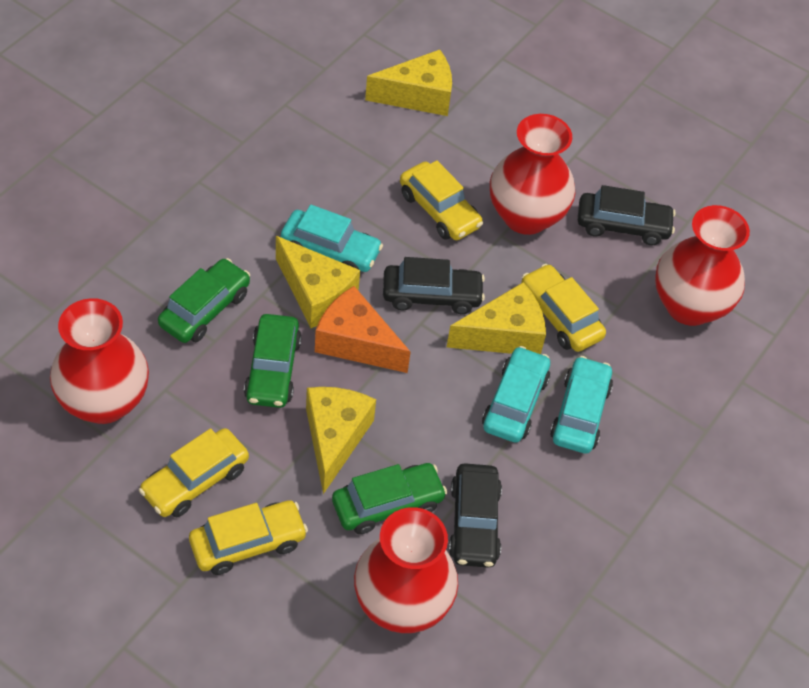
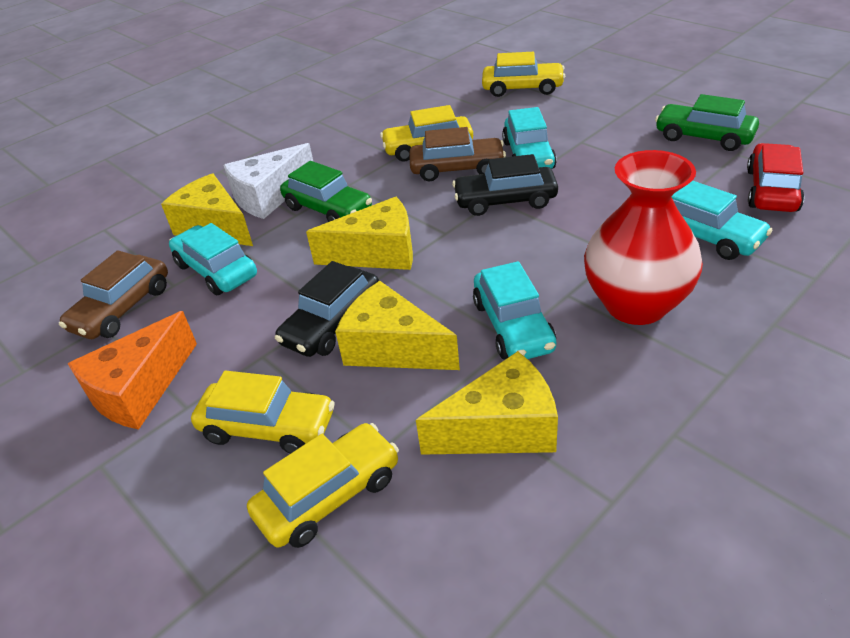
black car: [383,257,485,314] [449,463,502,568] [578,185,676,245] = 3 -> [275,261,379,357] [452,154,558,216] = 2
brown car: none = 0 -> [59,250,168,339] [409,127,506,181] = 2
green car: [158,258,250,343] [244,314,302,408] [332,463,447,534] = 3 -> [280,161,372,222] [655,94,759,151] = 2
red car: none = 0 -> [747,143,804,212] = 1
red vase: [50,298,149,424] [354,507,458,633] [490,114,575,235] [655,205,750,326] = 4 -> [584,150,703,325] = 1
turquoise car: [281,205,383,272] [482,346,550,443] [550,356,613,453] = 3 -> [169,223,257,296] [473,261,556,359] [502,107,557,169] [672,181,773,260] = 4
white cheese: none = 0 -> [223,143,313,219] = 1

